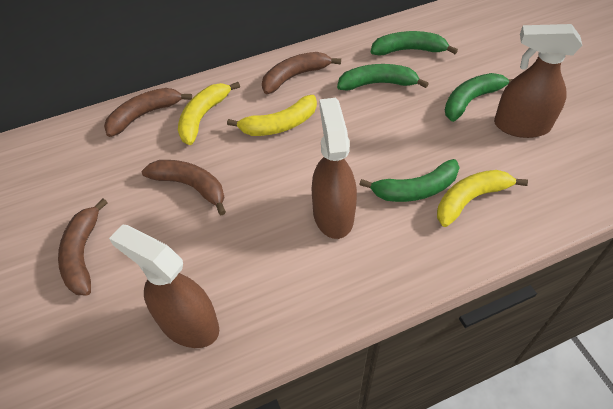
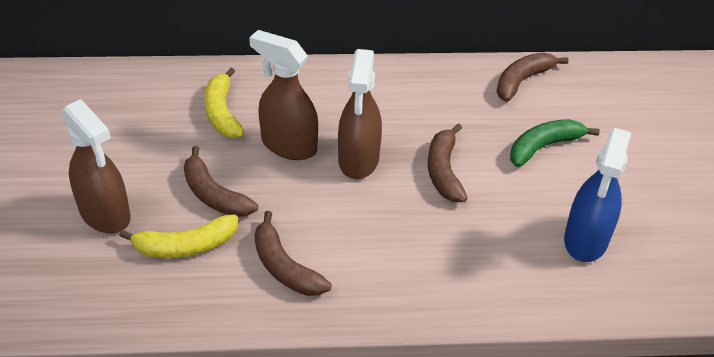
blue spray bottle: none = 0 -> [564,128,631,262] = 1
green banana: [337,64,429,91] [359,159,460,202] [371,31,458,56] [445,73,513,122] = 4 -> [510,119,600,167] = 1
yellow banana: [178,82,240,145] [227,95,317,136] [437,170,528,227] = 3 -> [119,214,238,258] [204,68,245,138] = 2

